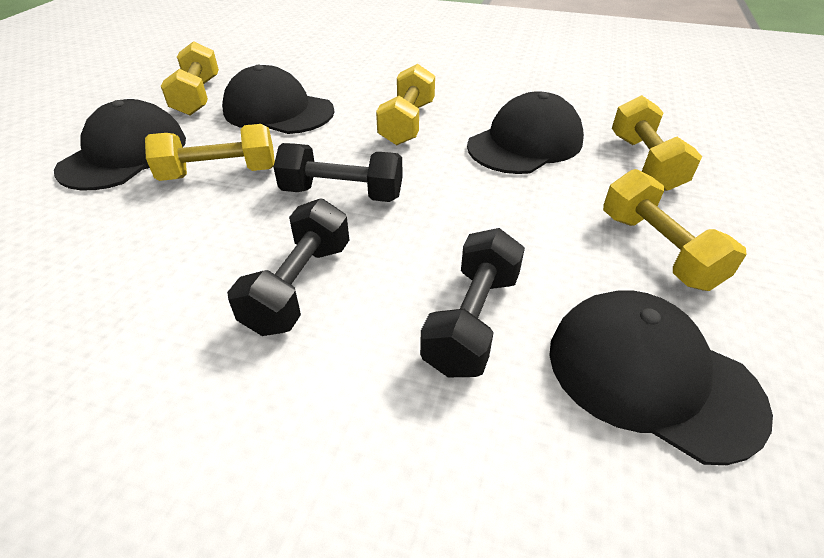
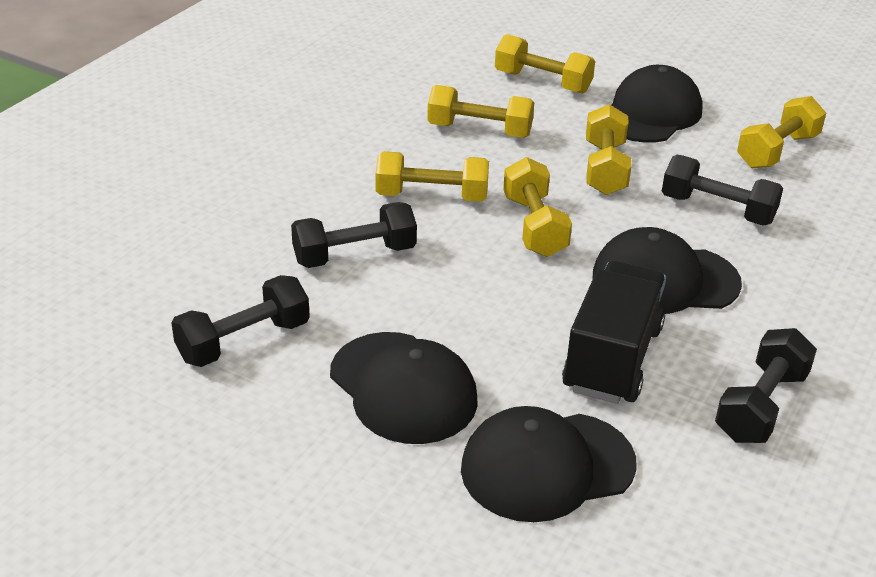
black dumbbell: [227,198,349,336] [273,143,403,202] [420,228,525,377] = 3 -> [171,275,310,367] [291,202,417,268] [662,155,783,225] [715,328,817,443] = 4
black truck: none = 0 -> [562,261,666,404] = 1
yellow dumbbell: [145,124,275,181] [161,41,219,115] [376,64,435,145] [603,169,747,291] [612,95,702,191] = 5 -> [375,151,489,202] [427,85,534,138] [495,34,595,94] [503,157,572,257] [586,104,632,195] [737,96,826,169] = 6

